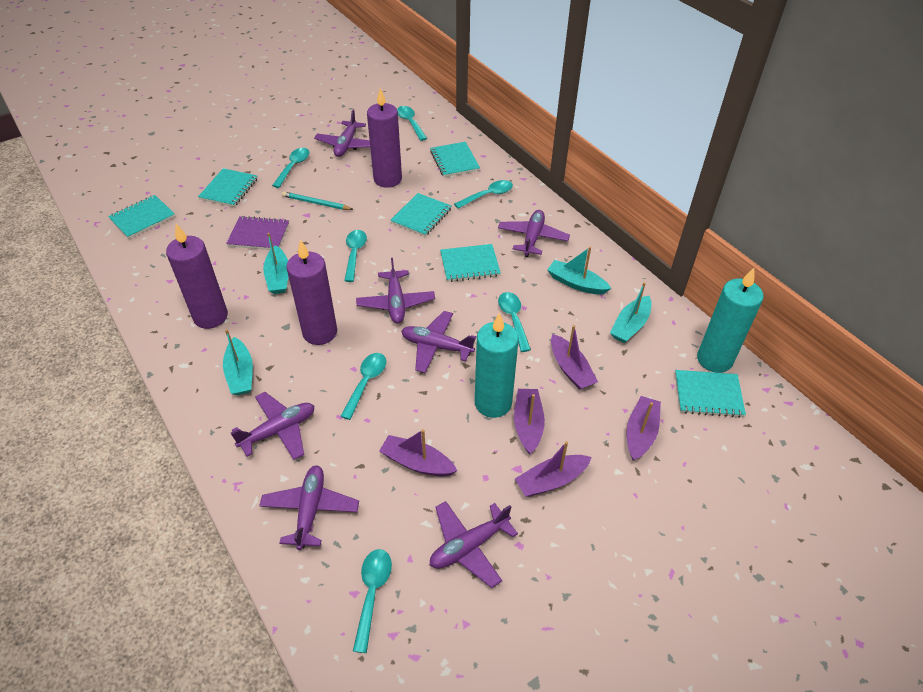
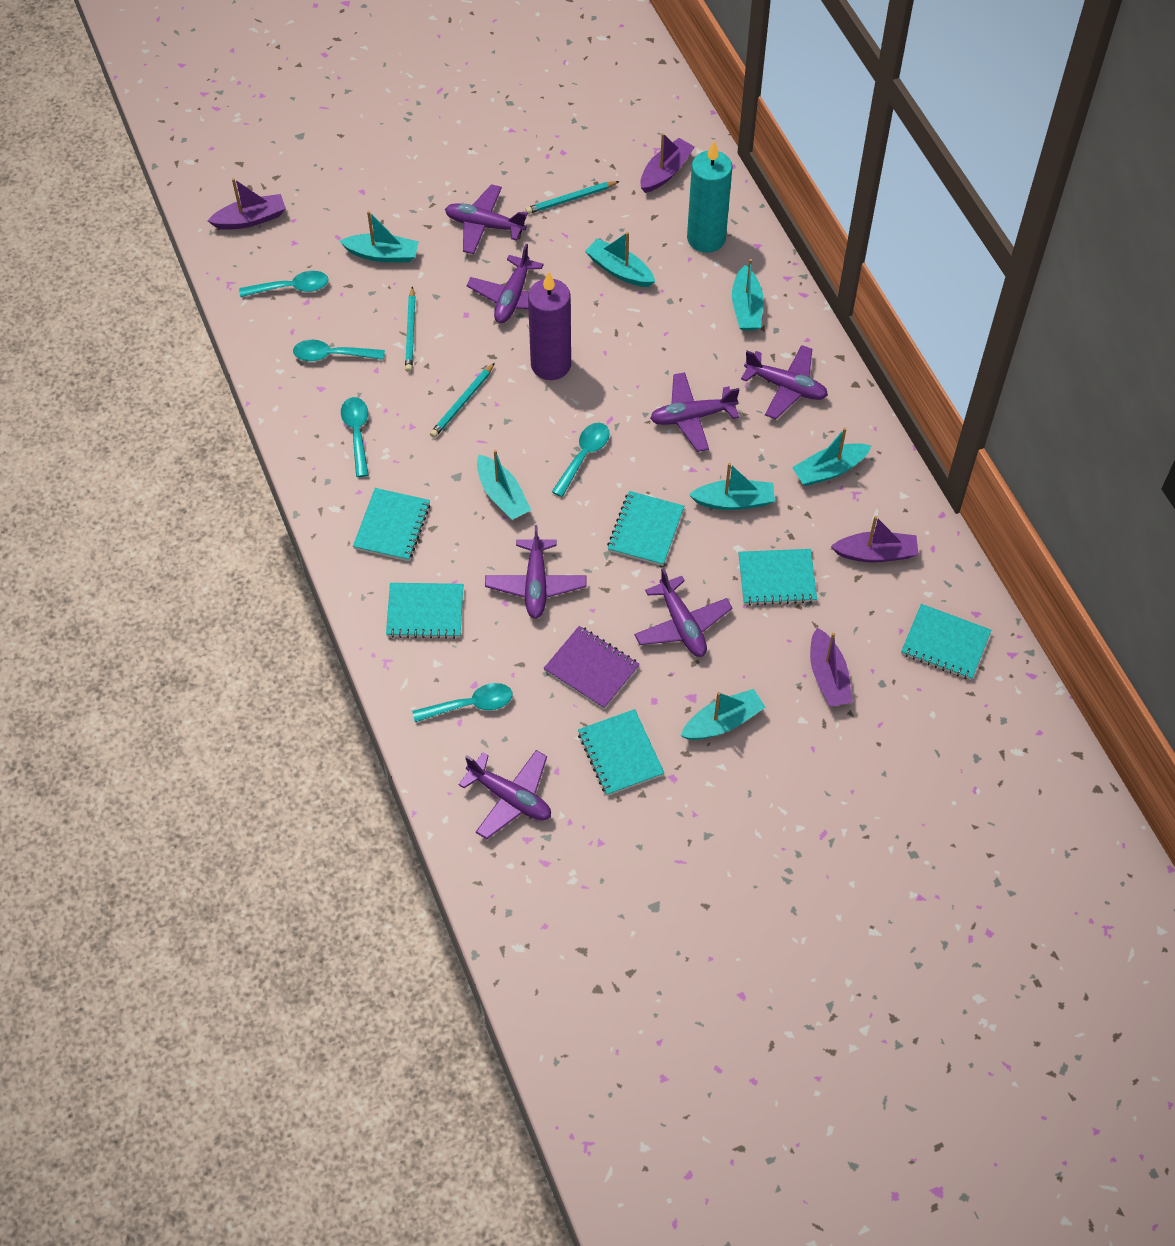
purple boat: [379,429,457,477] [514,389,545,454] [515,441,592,497] [551,325,598,390] [626,396,661,461] = 5 -> [208,178,286,230] [641,133,695,193] [810,628,853,707] [831,516,919,563] = 4
purple candle: [166,224,228,329] [286,239,337,345] [367,88,402,188] = 3 -> [528,271,571,380] = 1
turquoise boat: [223,329,253,395] [263,233,289,294] [547,247,611,295] [610,282,651,343] = 4 -> [339,211,419,263] [477,450,531,520] [585,232,655,287] [681,689,765,740] [689,463,775,510] [732,259,763,331] [792,428,871,486] = 7
turquoise candle: [475,312,519,418] [697,268,764,373] = 2 -> [687,141,733,253] = 1
turquoise pencil: [282,192,353,210] = 1 -> [405,286,416,372] [430,363,495,438] [525,181,620,214] = 3
turquoise spoon: [272,148,310,188] [340,353,386,420] [344,230,367,282] [353,549,392,653] [397,106,427,141] [454,180,513,209] [498,292,531,352] = 7 -> [239,271,329,297] [293,340,385,361] [341,397,369,477] [412,683,512,722] [552,423,610,497] = 5

